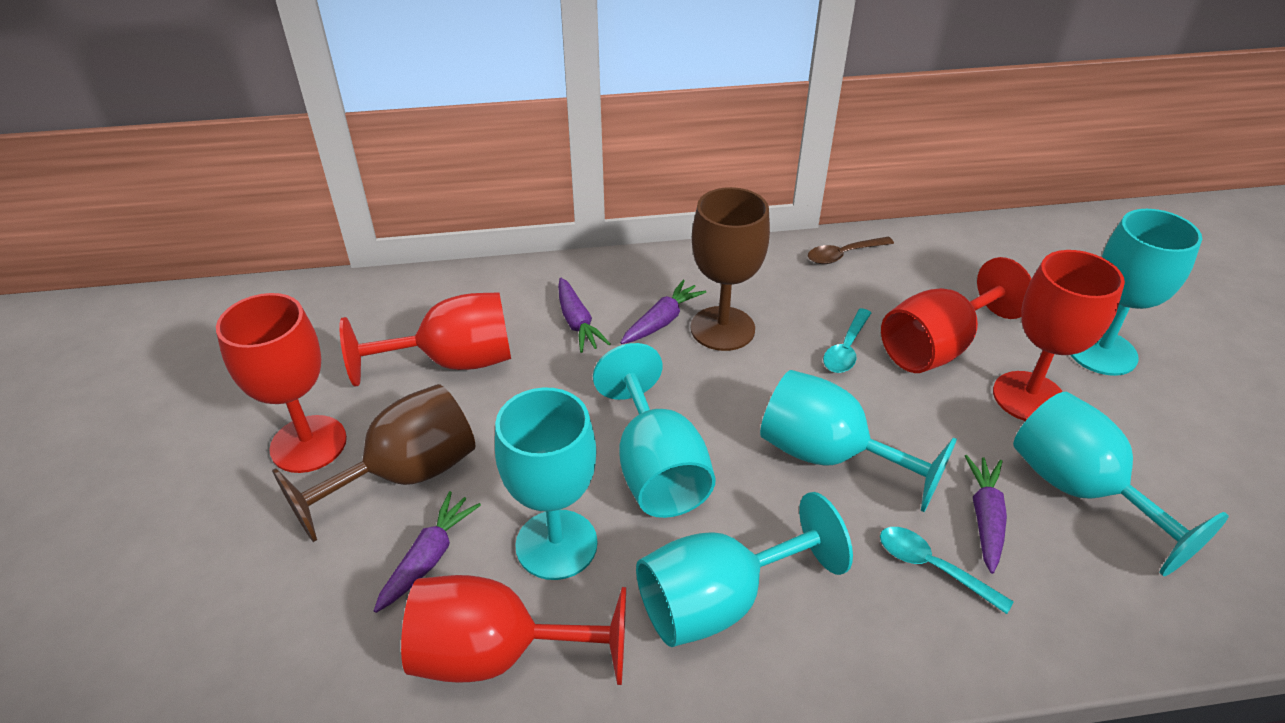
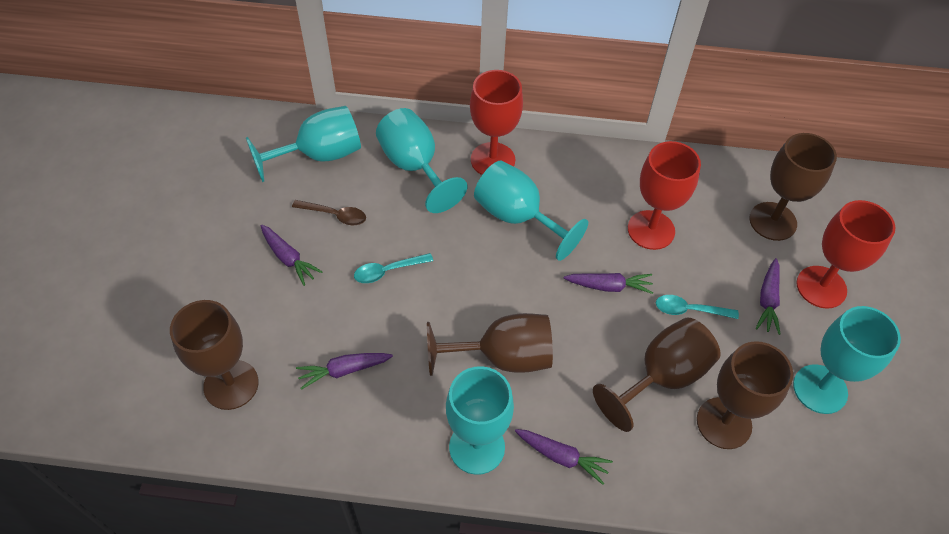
brown goblet: [272,384,476,542] [691,187,770,351] = 2 -> [170,300,259,410] [427,313,553,376] [593,317,721,432] [697,341,793,449] [749,133,837,241] = 5
purple carrot: [374,491,481,613] [558,278,610,353] [620,280,706,344] [965,455,1007,574] = 4 -> [260,225,323,286] [296,353,393,390] [515,429,613,485] [564,273,653,294] [756,258,781,335] = 5
red goblet: [216,293,347,473] [339,292,511,387] [401,575,626,685] [881,257,1031,373] [993,250,1125,421] = 5 -> [470,70,523,175] [628,141,701,250] [797,200,895,309] = 3
turquoise goblet: [495,387,598,580] [593,343,716,518] [636,492,853,647] [760,370,957,512] [1013,392,1229,576] [1071,209,1202,376] = 6 -> [246,106,361,182] [376,108,468,213] [446,366,514,475] [474,161,588,261] [793,306,901,414] = 5

